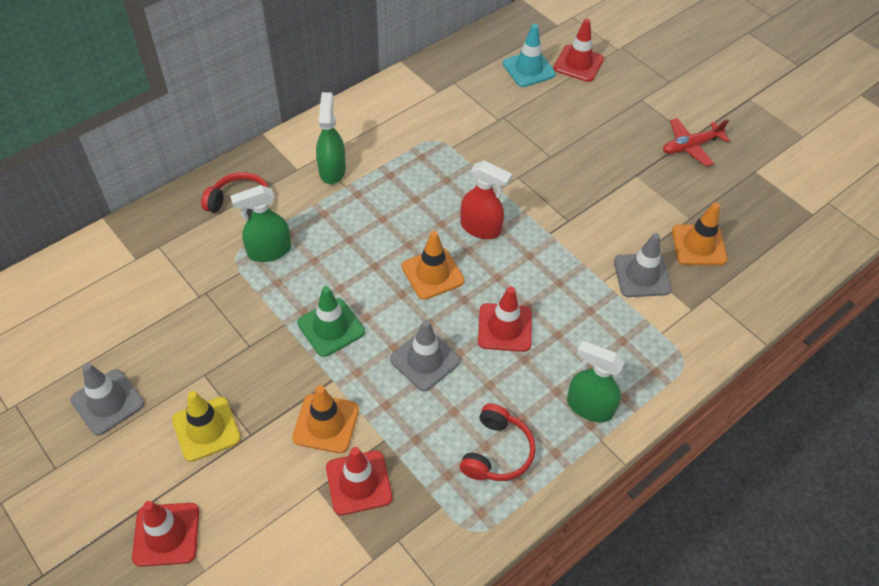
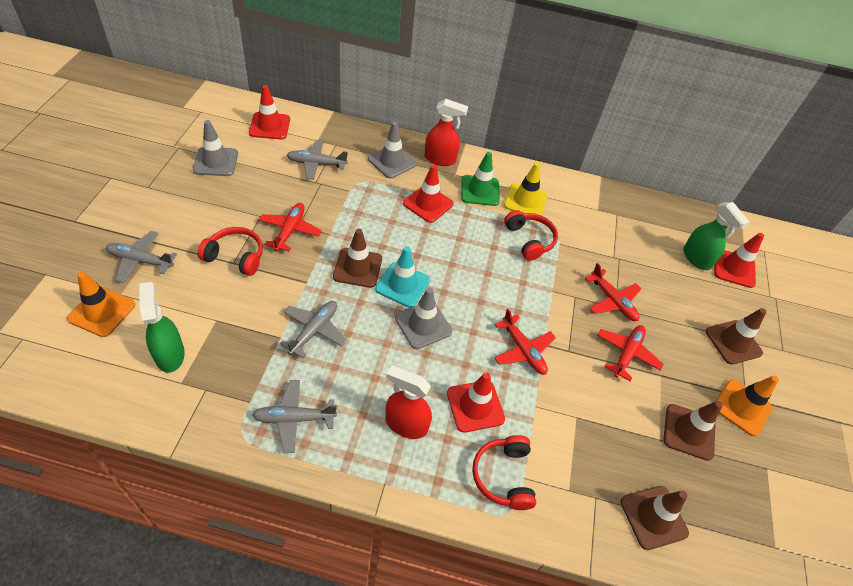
brown traffic cone: none = 0 -> [333,229,382,288] [621,486,689,550] [663,401,723,461] [706,308,766,365] = 4
green spray bottle: [230,185,291,262] [316,92,346,184] [567,341,624,422] = 3 -> [140,282,185,373] [683,202,750,270] = 2
grey plane: none = 0 -> [106,231,177,283] [252,380,337,453] [280,301,347,358] [287,140,348,180] = 4
orange traffic cone: [292,385,359,453] [402,231,465,300] [672,202,727,265] = 3 -> [67,272,135,337] [716,376,779,436] = 2
red headphones: [201,172,269,218] [460,403,536,481] = 2 -> [198,227,263,276] [472,435,536,510] [504,210,558,261] = 3
red plane: [663,118,729,167] = 1 -> [259,203,322,251] [494,309,556,375] [585,263,642,321] [598,325,664,381] = 4
red spray bottle: [461,161,512,239] = 1 -> [385,365,432,439] [424,99,468,166] = 2

